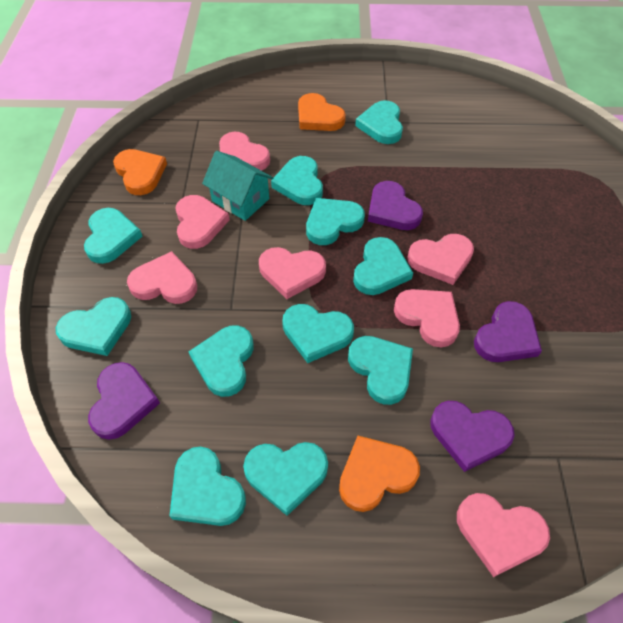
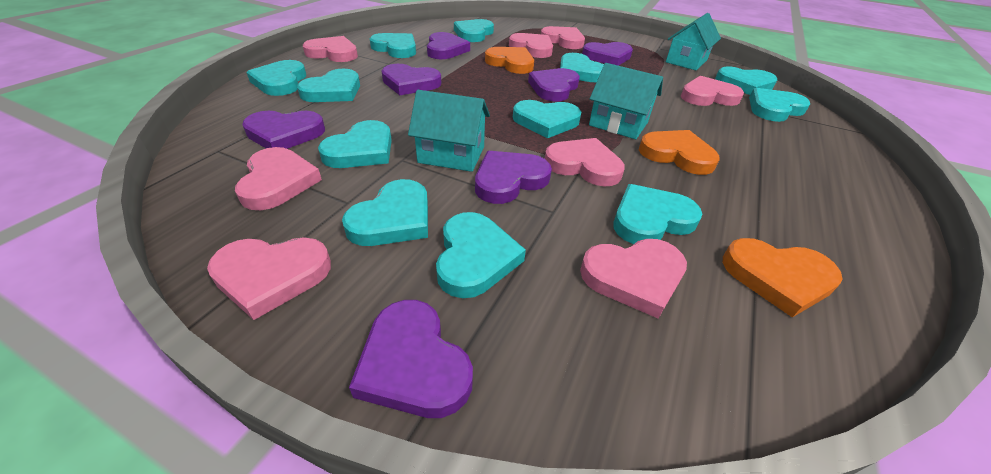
pink heart: [127,251,197,304] [175,195,230,249] [219,132,270,171] [259,247,326,299] [394,289,460,347] [407,234,474,285] [457,493,550,577] = 7 -> [207,238,331,320] [235,147,322,210] [303,36,358,62] [509,33,553,58] [541,26,585,49] [545,138,625,186] [580,239,687,318] [681,76,744,106] = 8
purple heart: [88,362,160,440] [368,181,423,230] [430,401,515,472] [474,301,542,362] = 4 -> [242,111,325,149] [349,300,473,418] [381,64,441,95] [427,32,470,59] [475,151,552,204] [528,68,580,101] [582,42,633,66] = 7
turquoise heart: [56,297,131,356] [84,208,143,264] [169,446,246,526] [189,325,254,397] [243,442,328,516] [271,156,323,205] [282,304,354,363] [306,198,365,245] [348,336,413,405] [353,237,413,295] [355,100,403,144] = 11 -> [246,60,306,96] [297,69,360,102] [318,120,392,168] [342,179,428,246] [370,33,416,58] [436,212,526,298] [454,19,494,42] [513,100,581,138] [560,53,604,82] [613,184,703,244] [715,67,777,95] [749,88,810,122] = 12
turquoise house: [202,151,273,221] = 1 -> [408,90,490,172] [589,63,663,139] [666,13,721,70] = 3

